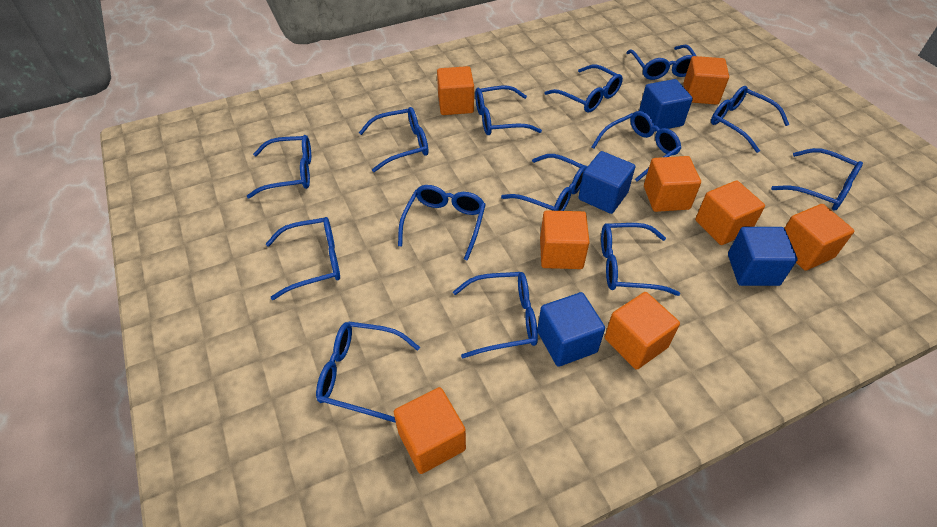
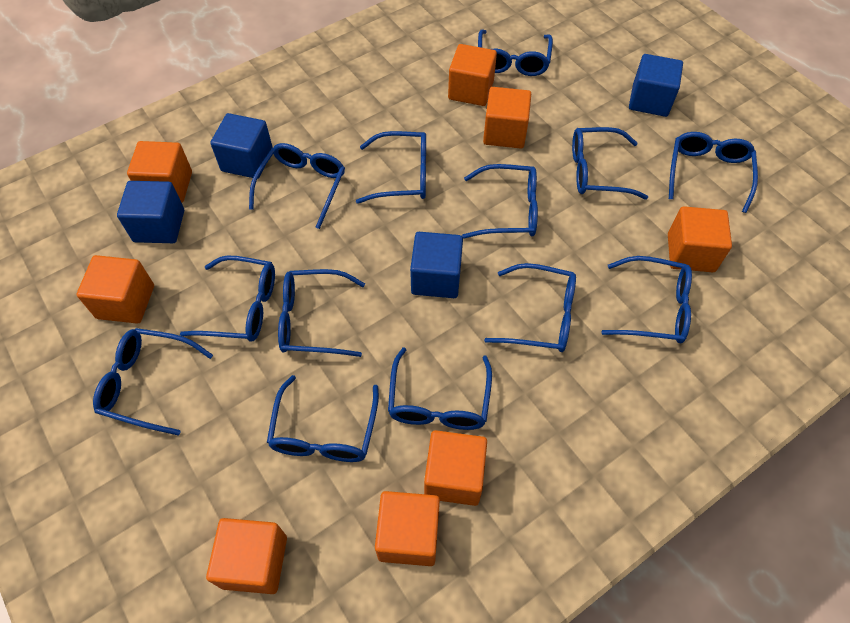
blue glasses: [247,135,311,199] [266,217,340,300] [316,322,420,423] [359,107,429,172] [398,185,486,261] [453,272,538,359] [475,86,542,135] [501,154,587,211] [544,65,623,113] [592,111,681,182] [601,223,680,296] [626,45,696,80] [711,86,789,153] [771,148,863,211] = 14 -> [93,328,213,436] [180,255,275,342] [249,143,345,229] [267,375,379,462] [278,269,365,357] [356,131,426,204] [388,347,492,430] [462,164,538,239] [478,30,553,76] [484,263,576,352] [572,127,648,200] [601,256,692,343] [669,132,758,213] = 13

